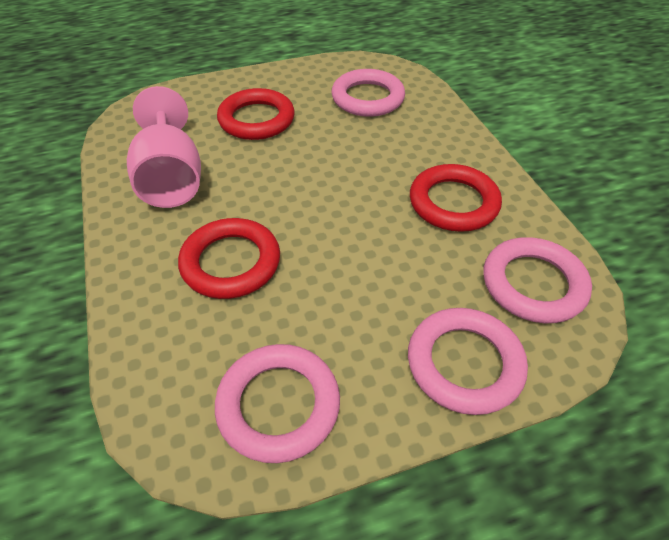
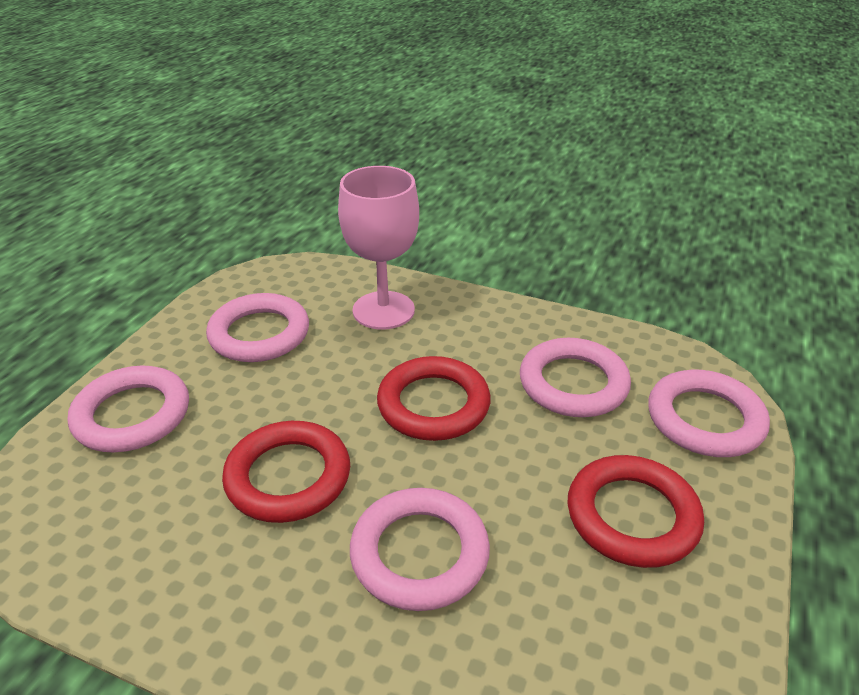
pink ring: [215,344,340,463] [332,69,405,117] [408,308,528,415] [484,237,592,323] = 4 -> [68,366,189,452] [206,293,309,362] [350,488,490,611] [520,338,631,417] [648,370,770,457] = 5

